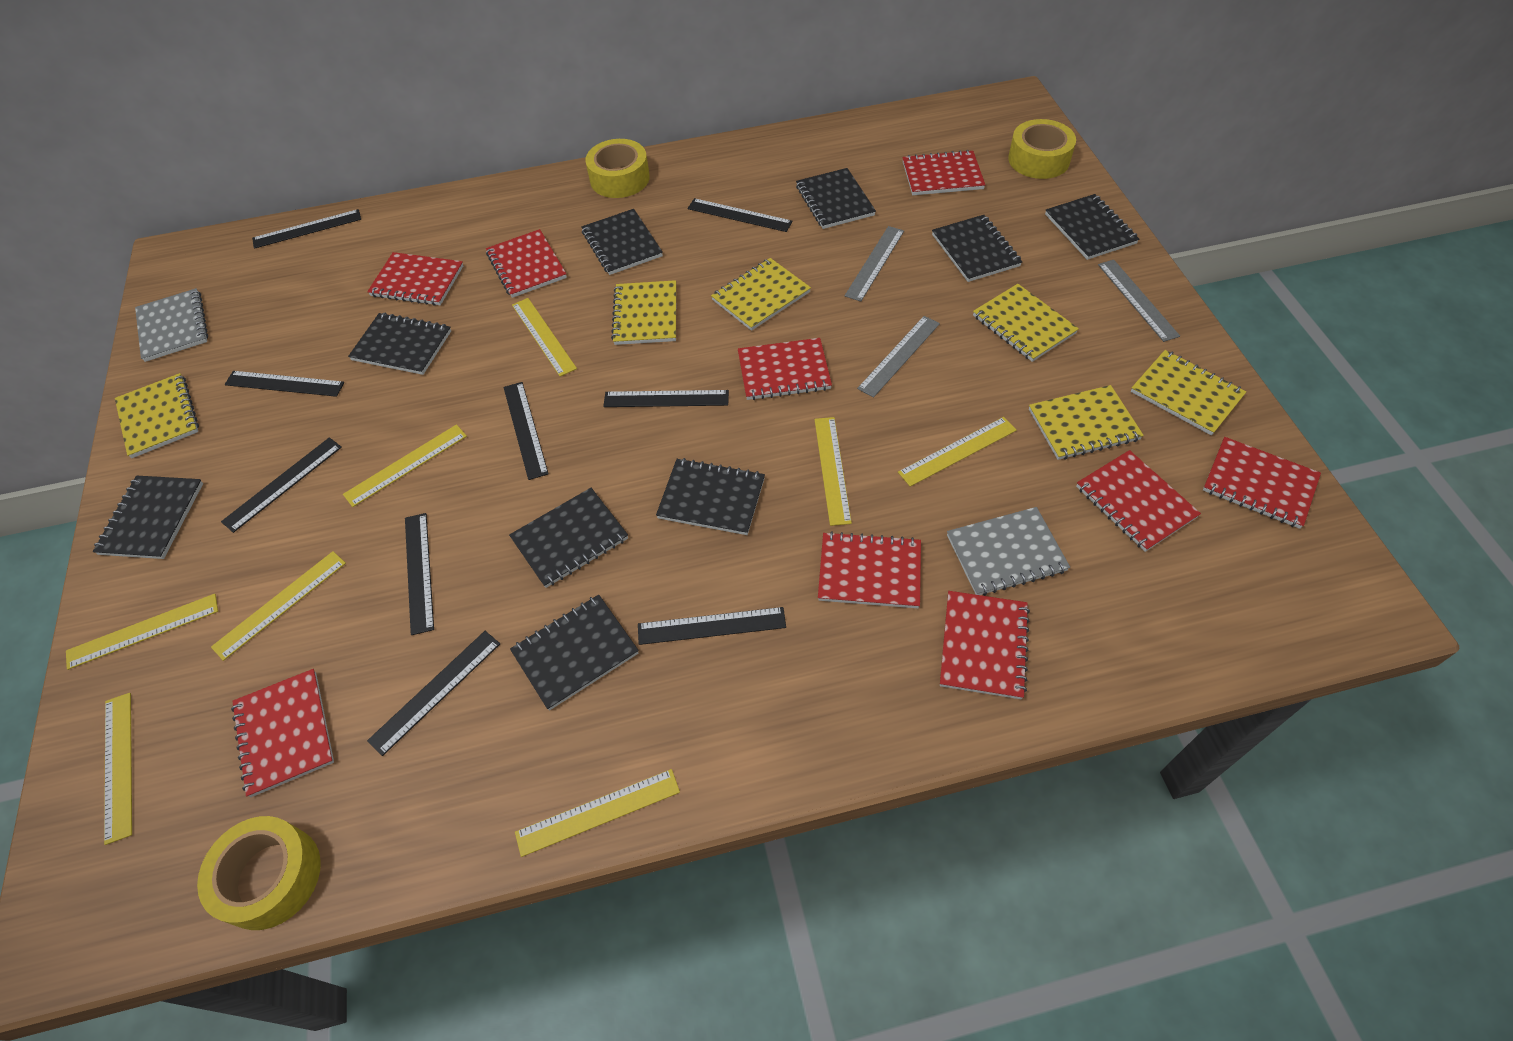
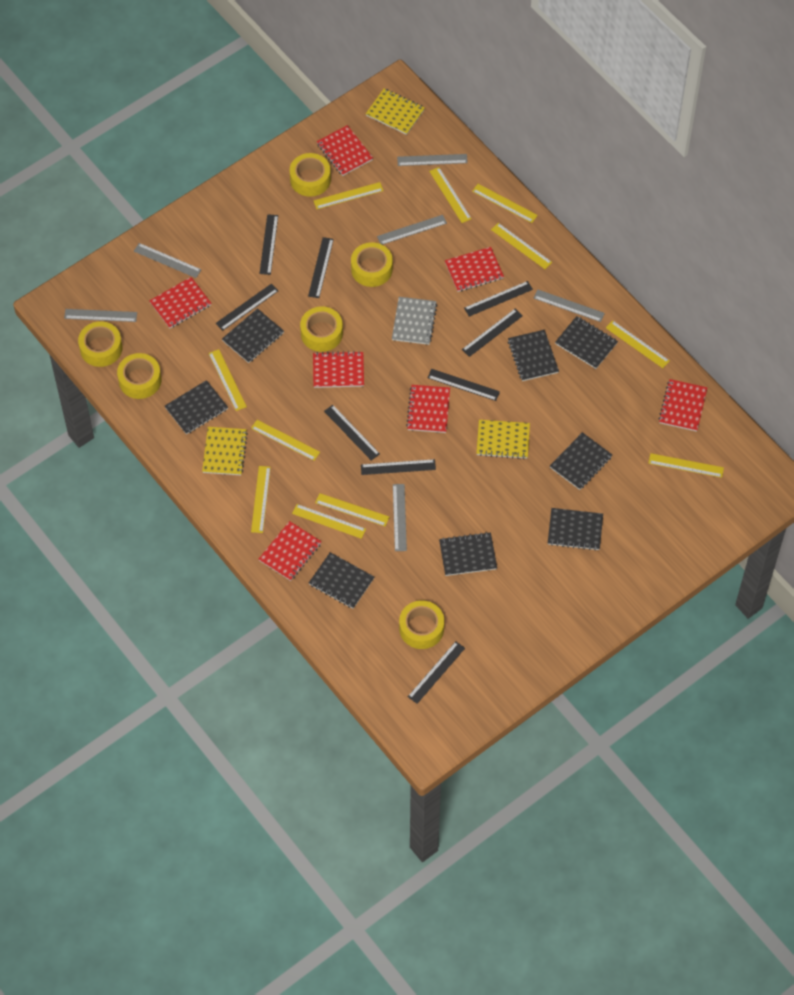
black notebook: [93,476,203,559] [348,313,451,375] [509,488,628,588] [510,595,639,711] [582,209,663,275] [656,458,765,535] [796,168,876,229] [932,215,1022,282] [1045,194,1139,260] = 9 -> [165,380,228,435] [222,308,284,363] [309,552,374,609] [439,532,497,576] [508,330,559,381] [548,508,603,550] [550,432,612,490] [555,316,618,369] = 8
grey notebook: [135,288,208,362] [947,507,1070,596] = 2 -> [392,297,437,345] = 1
grey ruler: [845,226,904,301] [857,316,940,398] [1098,260,1180,342] = 3 -> [64,309,137,322] [134,243,201,278] [377,215,447,245] [393,484,407,551] [397,154,468,166] [534,290,605,322] = 6
red notebook: [231,669,334,797] [367,252,463,306] [486,229,567,298] [738,338,832,400] [818,531,921,608] [903,150,985,195] [940,591,1030,699] [1076,450,1201,552] [1203,437,1321,529] = 9 -> [149,277,211,328] [259,521,322,581] [313,351,364,388] [317,125,373,176] [406,385,450,433] [445,247,504,292] [658,379,707,432] = 7
yellow notebook: [115,373,199,458] [611,280,676,345] [711,258,811,331] [973,284,1079,362] [1029,385,1144,460] [1131,350,1246,435] = 6 -> [202,427,248,475] [366,88,425,135] [476,420,530,459] = 3
yellow ruler: [66,594,218,670] [104,693,132,845] [211,551,346,661] [343,425,467,507] [512,298,577,377] [515,769,680,857] [814,417,852,526] [898,417,1017,487] = 8 -> [208,349,247,411] [251,420,320,461] [251,466,271,533] [292,504,366,539] [313,182,384,209] [315,493,389,526] [429,167,472,223] [472,184,538,223] [491,223,552,269] [606,321,670,368] [648,453,724,478] = 11
yellow tape: [197,816,321,930] [585,139,650,198] [1008,119,1076,179] = 3 -> [78,321,122,367] [117,353,161,399] [290,153,331,197] [300,306,343,352] [351,242,393,287] [399,601,444,649] = 6

